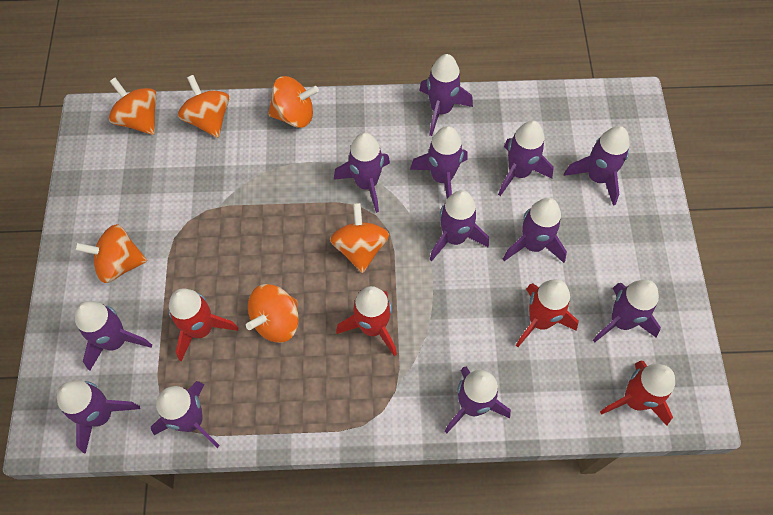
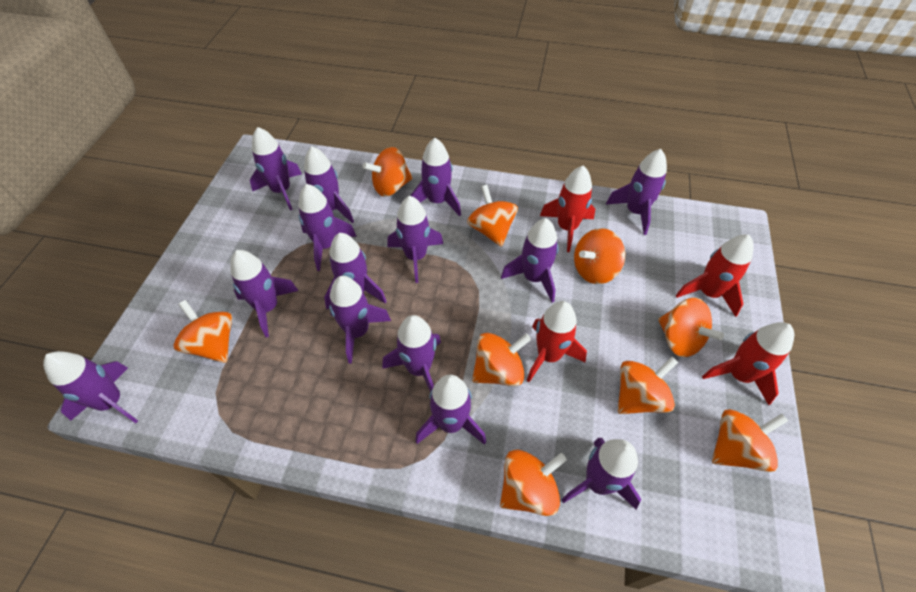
orange spinning top: [74,224,147,283] [109,78,157,135] [178,75,229,138] [246,284,299,343] [268,76,319,128] [330,203,389,273] = 6 -> [174,300,232,363] [363,147,412,197] [467,185,518,247] [472,333,531,386] [500,449,567,516] [574,228,625,284] [618,357,678,414] [658,298,724,357] [712,409,788,472] = 9
purple rocket: [57,380,140,454] [75,301,152,371] [151,381,220,448] [334,133,390,213] [410,126,468,199] [419,54,473,136] [429,190,489,261] [445,367,511,433] [498,120,554,196] [503,198,567,263] [564,126,630,206] [593,280,661,342] = 12 -> [43,351,138,423] [230,250,299,338] [250,127,302,210] [298,184,357,271] [304,147,354,223] [324,233,387,310] [329,276,391,364] [382,315,441,392] [388,196,443,283] [410,138,461,217] [415,375,486,445] [501,218,559,302] [562,438,641,509] [606,149,667,235] = 14

